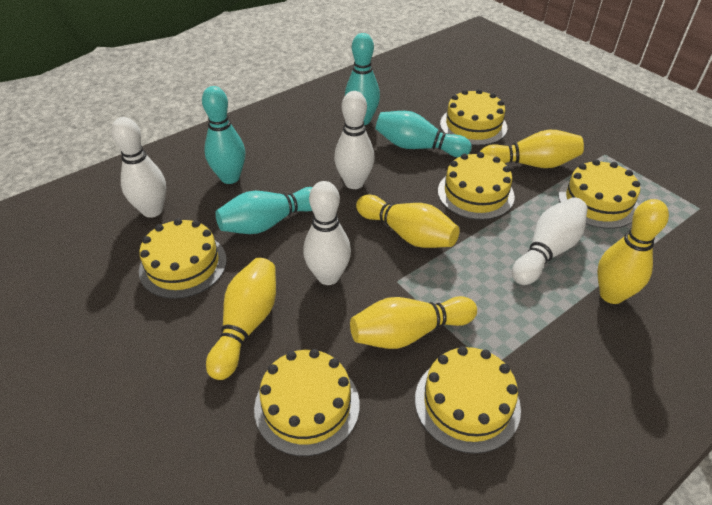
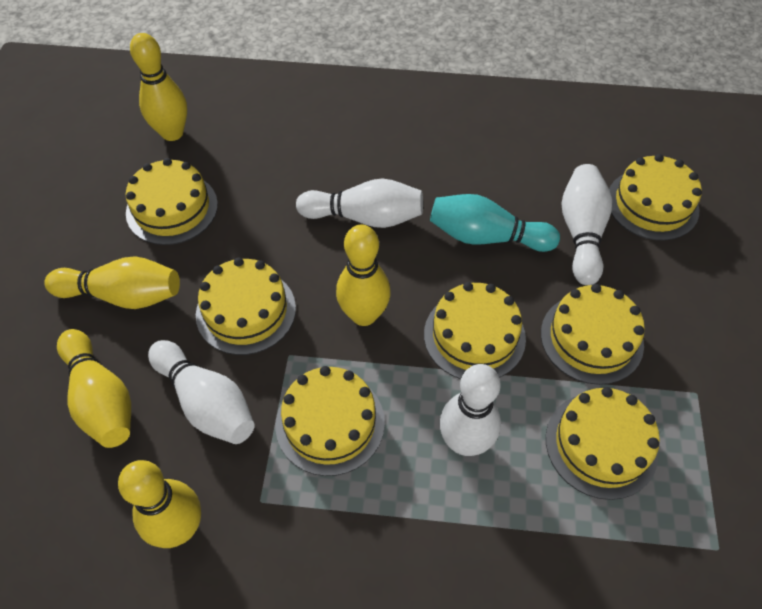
turquoise bowling pin: [202,86,245,184] [216,187,313,234] [345,33,380,125] [376,111,472,157] = 4 -> [430,194,560,252] = 1
yellow cake: [139,218,227,299] [254,349,360,456] [415,346,521,454] [438,152,515,220] [440,89,507,145] [558,159,640,229] = 6 -> [125,158,218,245] [196,258,296,355] [275,366,385,476] [424,282,526,379] [541,284,645,385] [546,387,660,500] [609,154,702,241] = 7

